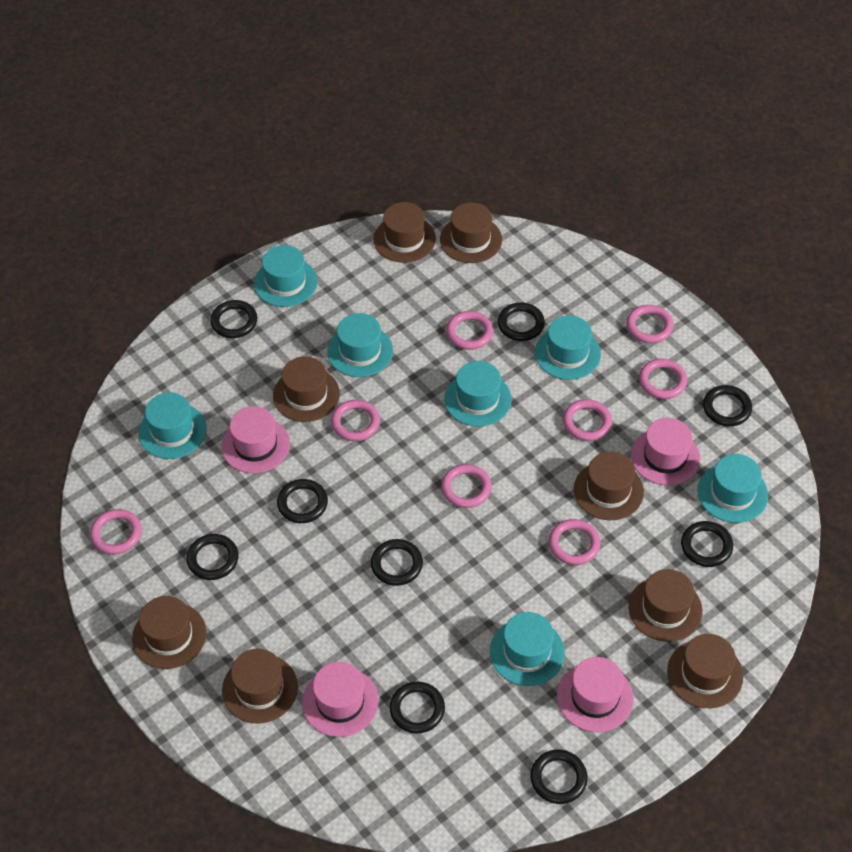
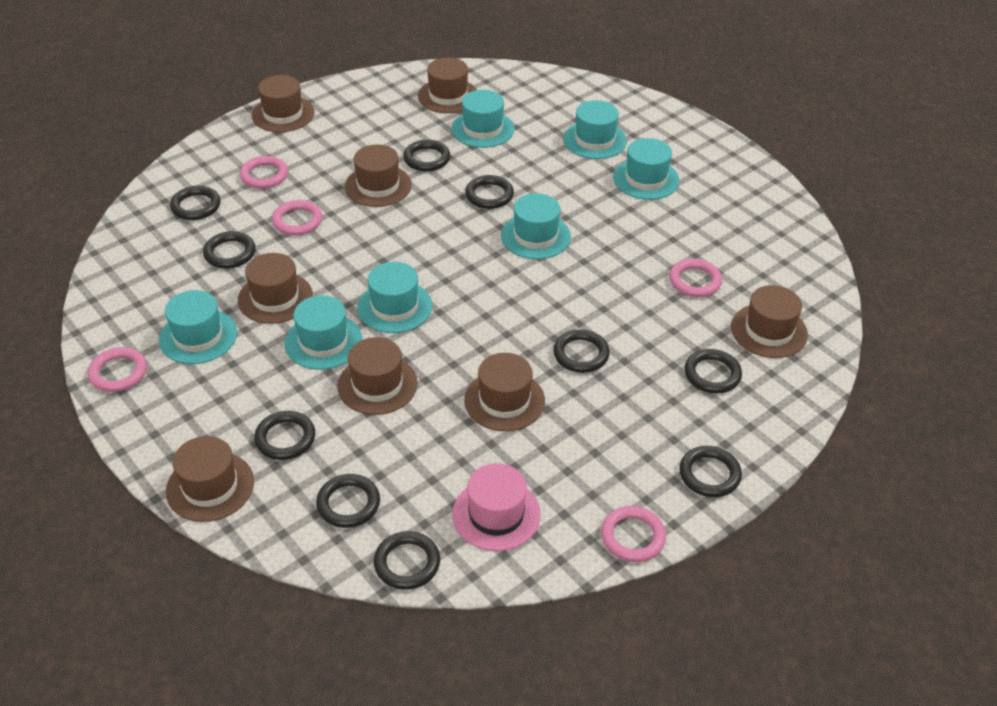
black ring: [186,534,239,580] [211,300,257,338] [277,479,328,523] [371,539,423,586] [390,682,445,733] [498,302,545,341] [530,750,588,804] [681,521,733,567] [703,385,752,426] = 9 -> [170,186,220,220] [203,231,256,269] [254,411,315,460] [316,474,380,528] [374,531,440,590] [403,140,450,171] [465,175,514,209] [553,329,610,373] [679,446,742,497] [685,349,742,393] = 10
pink hat: [221,406,290,473] [302,662,379,737] [557,657,634,732] [631,418,700,485] = 4 -> [452,463,541,551] = 1
pink ring: [90,509,142,555] [331,400,380,441] [441,464,492,508] [446,311,493,350] [549,519,600,565] [563,399,612,441] [626,305,674,343] [639,359,687,399] = 8 -> [88,347,147,392] [240,156,288,189] [272,200,322,235] [601,506,666,562] [669,259,722,297] = 5

